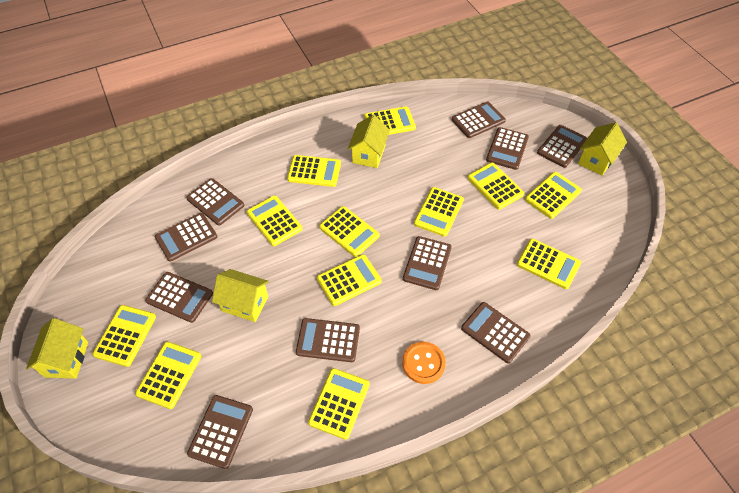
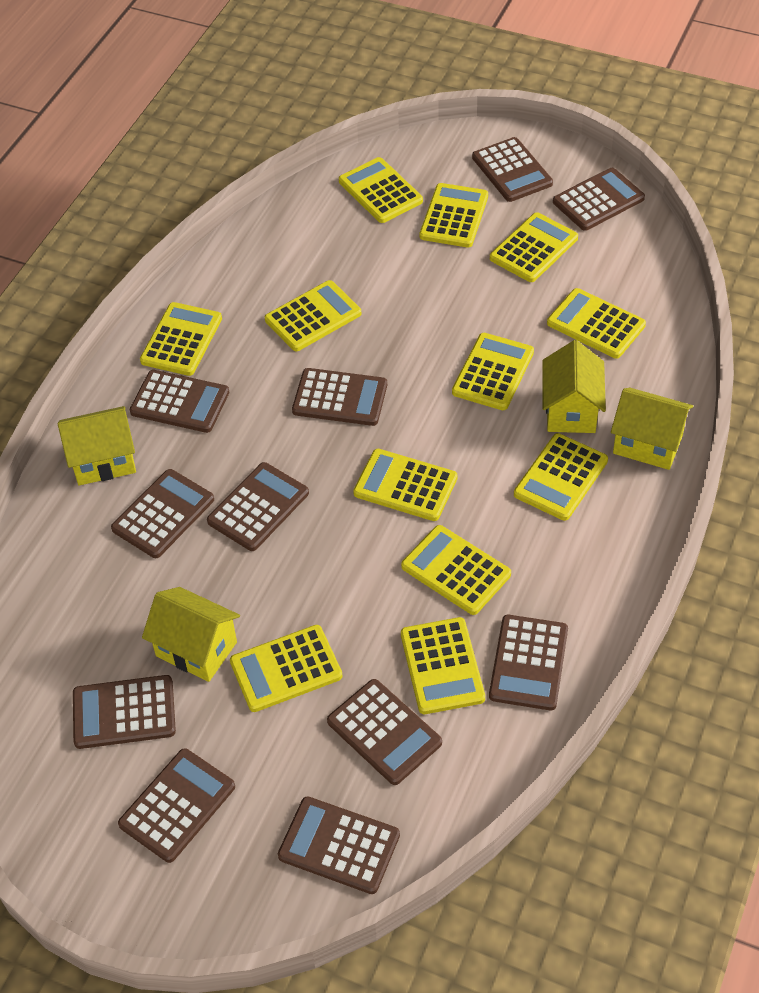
brown calculator: [145,272,213,323] [155,213,217,262] [186,178,244,225] [187,395,253,469] [296,318,360,362] [403,236,452,290] [452,102,506,138] [461,302,531,363] [486,127,529,170] [537,125,587,168] = 10 -> [73,675,176,749] [111,469,214,558] [118,748,235,863] [130,370,229,433] [207,462,309,551] [278,796,400,894] [292,368,387,426] [327,679,442,785] [472,137,553,202] [489,615,568,711] [553,168,645,231] = 11
orange button: [402,342,446,384] = 1 -> none = 0

